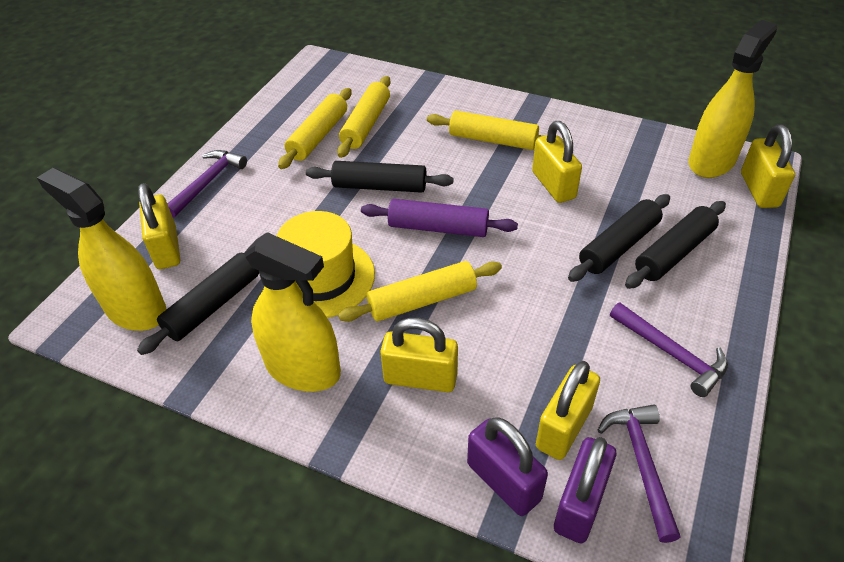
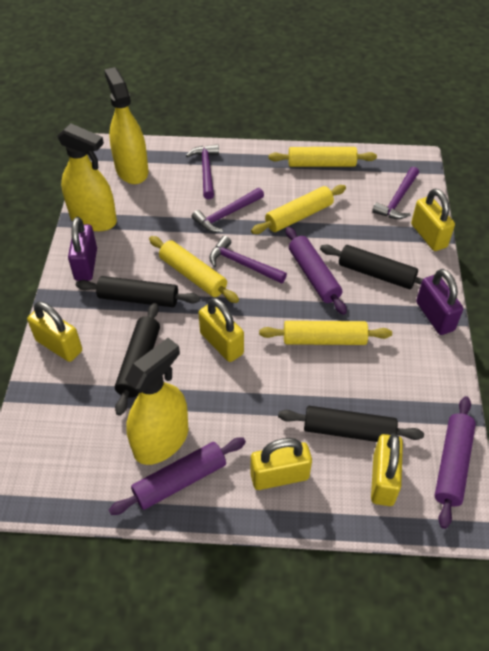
purple hammer: [167,150,247,218] [598,405,681,543] [610,303,728,397] = 3 -> [186,144,219,199] [191,188,264,233] [209,236,287,284] [372,167,419,219] = 4
purple rolling pin: [361,199,518,237] = 1 -> [109,438,246,515] [286,227,347,315] [434,396,476,529] = 3
yellow hat: [277,211,375,318] = 1 -> none = 0

